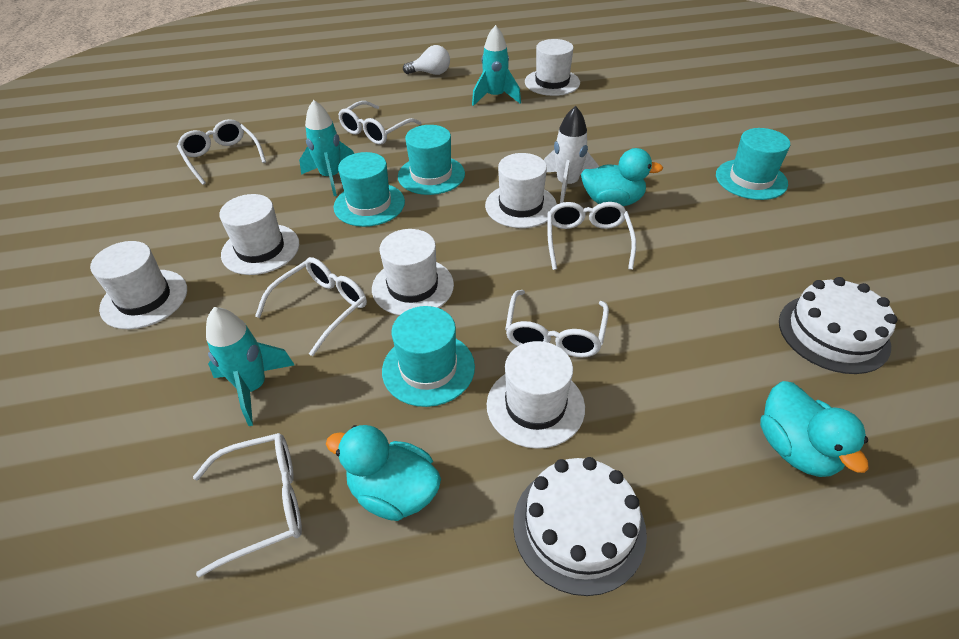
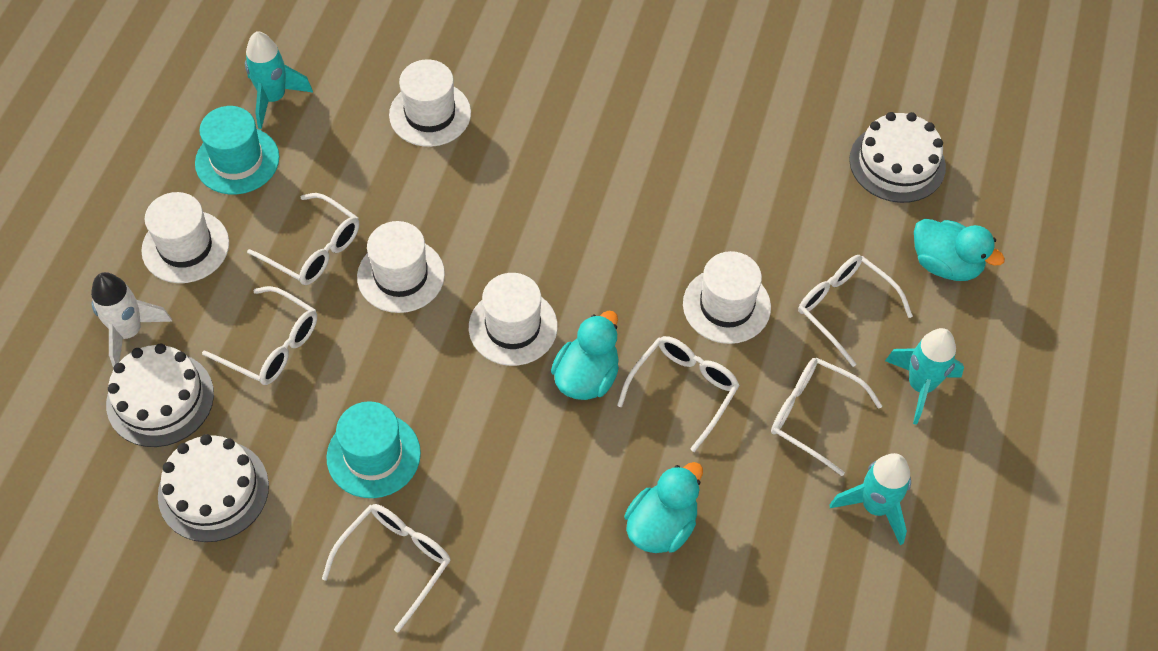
turquoise hat: [333,152,405,227] [382,306,475,407] [398,125,465,195] [716,128,790,200] = 4 -> [195,106,279,194] [326,401,421,498] = 2
white cake: [513,457,647,596] [779,277,897,374] = 2 -> [106,343,214,447] [158,434,269,542] [849,112,946,203] = 3
white hat: [90,241,187,329] [219,194,299,275] [372,229,454,315] [485,153,557,228] [487,341,585,449] [525,39,580,96] = 6 -> [141,192,229,283] [357,221,445,313] [389,59,471,147] [469,273,558,366] [683,251,771,344] = 5
white light bulb: [403,45,450,75] = 1 -> none = 0

